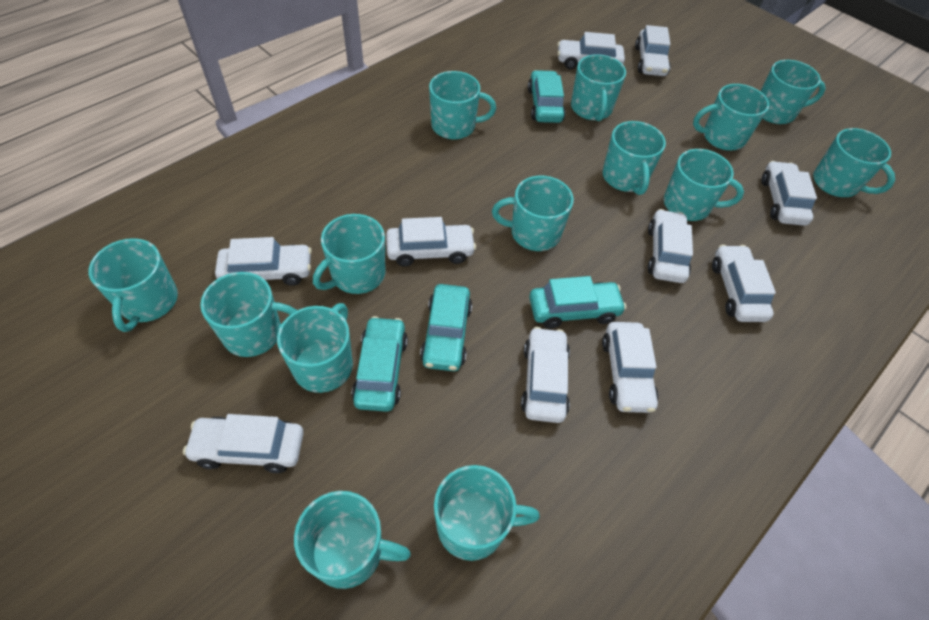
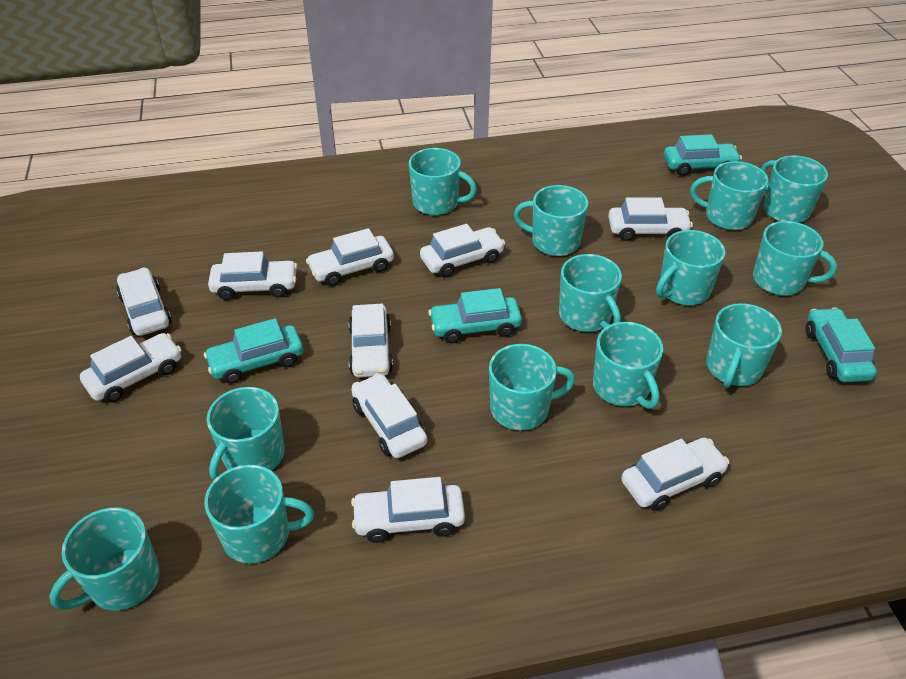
turquoise mug: [88,238,178,332] [200,272,297,357] [277,303,353,393] [294,491,411,589] [313,214,385,294] [429,71,496,139] [434,465,540,561] [492,176,574,251] [571,54,626,121] [603,121,666,195] [664,149,744,221] [693,84,769,151] [761,60,826,124] [813,128,895,197] = 14 -> [49,507,160,611] [204,465,314,564] [207,387,285,481] [409,148,477,215] [489,344,575,430] [514,185,588,256] [559,254,622,332] [593,322,663,409] [656,230,725,305] [690,161,768,230] [706,303,782,388] [753,221,837,296] [761,155,828,223] = 13

